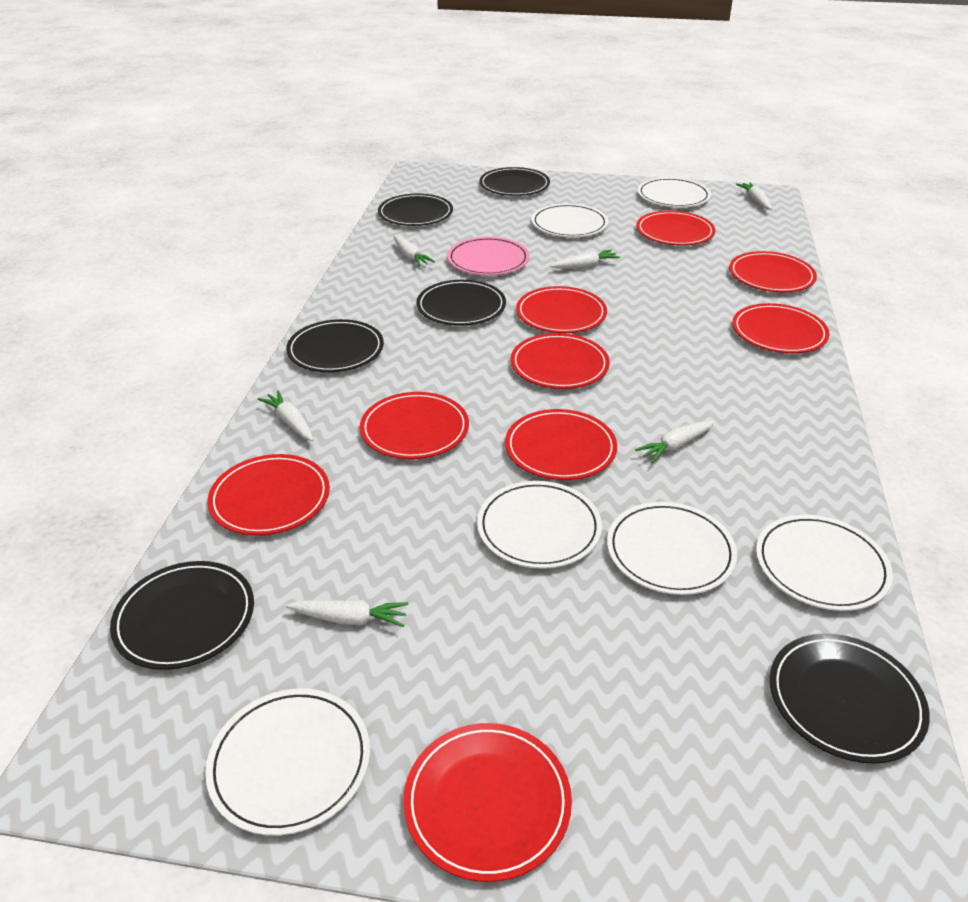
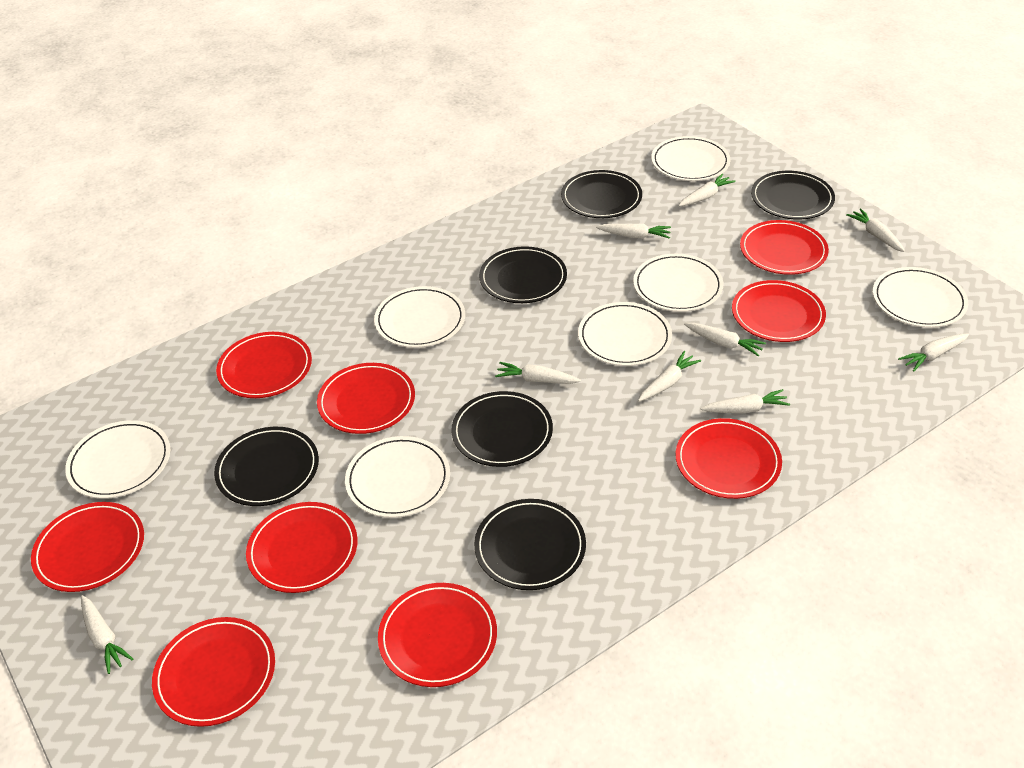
pink plate: [447,237,530,276] = 1 -> none = 0
white carrot: [258,390,314,441] [286,600,408,627] [394,235,435,267] [550,249,620,269] [635,420,715,463] [736,182,772,210] = 6 -> [81,595,133,674] [495,362,581,384] [596,224,671,239] [638,351,701,402] [678,174,736,206] [684,323,766,356] [701,389,790,413] [846,209,905,252] [898,333,969,372] = 9
white plate: [205,689,370,836] [477,481,602,569] [531,203,608,237] [607,502,737,595] [638,177,711,207] [756,515,893,611] = 6 -> [65,420,170,499] [345,436,450,518] [374,286,465,348] [578,302,672,366] [633,254,723,312] [651,136,730,181] [873,267,968,328] = 7

